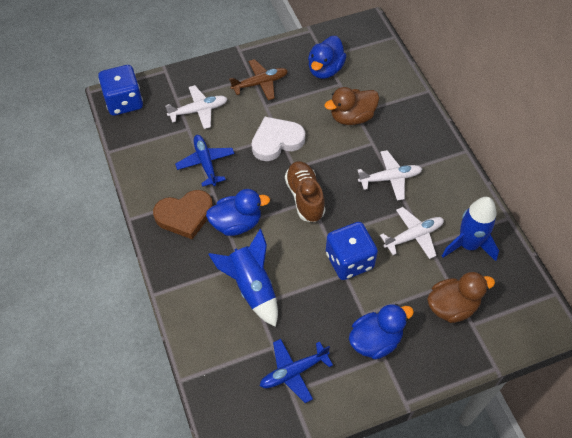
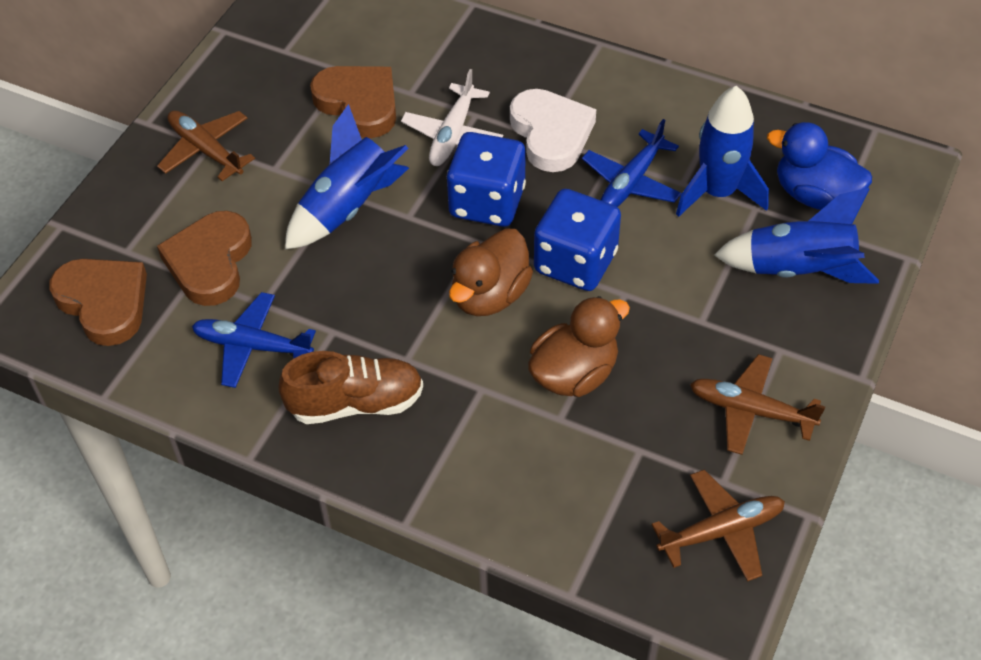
blue duck: [206,189,270,236] [308,36,347,79] [349,304,414,360] = 3 -> [767,122,872,210] = 1
blue rocket: [208,229,278,327] [442,197,499,261] = 2 -> [285,104,409,249] [676,86,769,217] [714,188,879,284] = 3
brown heart: [153,190,213,239] = 1 -> [49,259,147,346] [157,211,252,306] [310,66,396,138] = 3
brown plane: [229,59,288,100] = 1 -> [157,111,255,181] [651,470,785,582] [690,354,825,455] = 3
white plane: [165,85,228,129] [358,150,422,201] [380,207,444,259] = 3 -> [401,69,503,166] = 1

